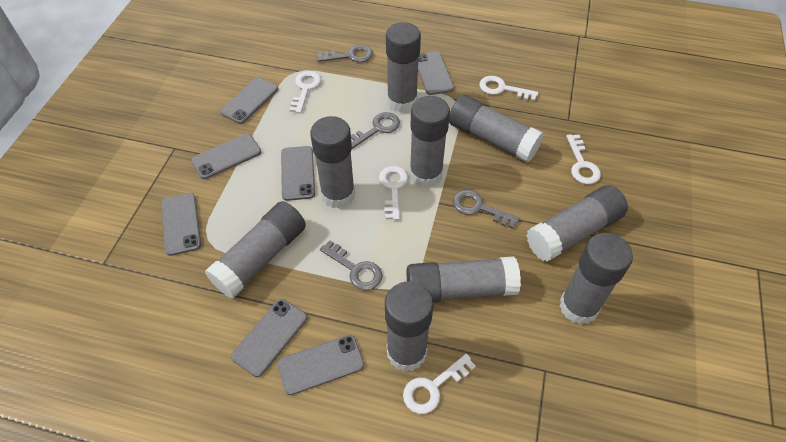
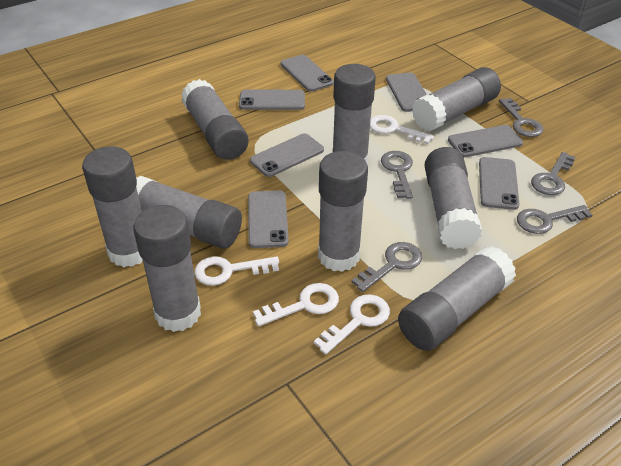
grey key: [317,45,373,62] [320,240,383,290] [351,112,400,149] [453,190,519,229] = 4 -> [352,242,422,292] [381,151,413,199] [499,98,544,137] [517,205,592,234] [531,152,576,195] = 5
white key: [290,71,321,114] [379,166,408,220] [403,354,476,414] [479,76,538,101] [566,134,601,184] = 5 -> [194,256,279,286] [253,283,339,327] [314,294,390,355] [370,115,434,144] = 4

